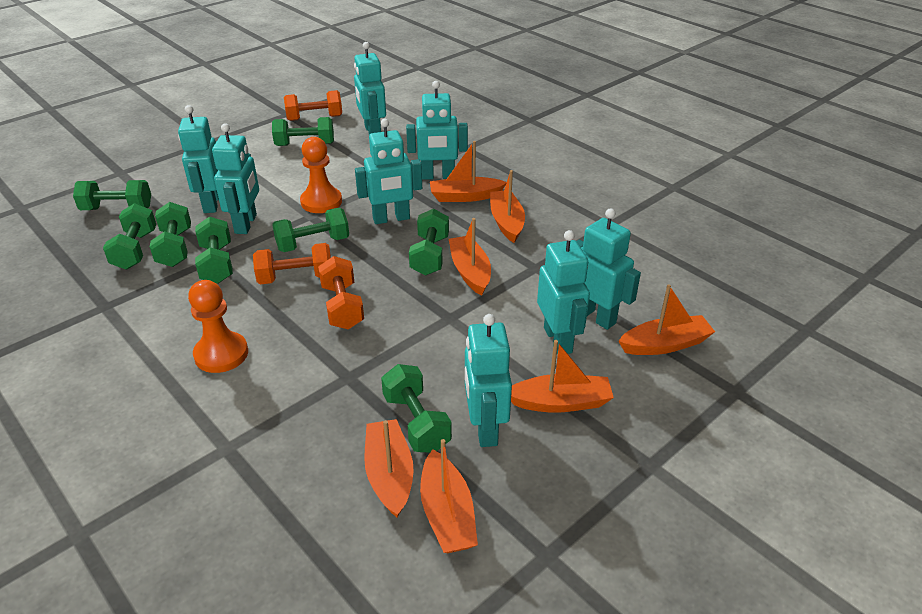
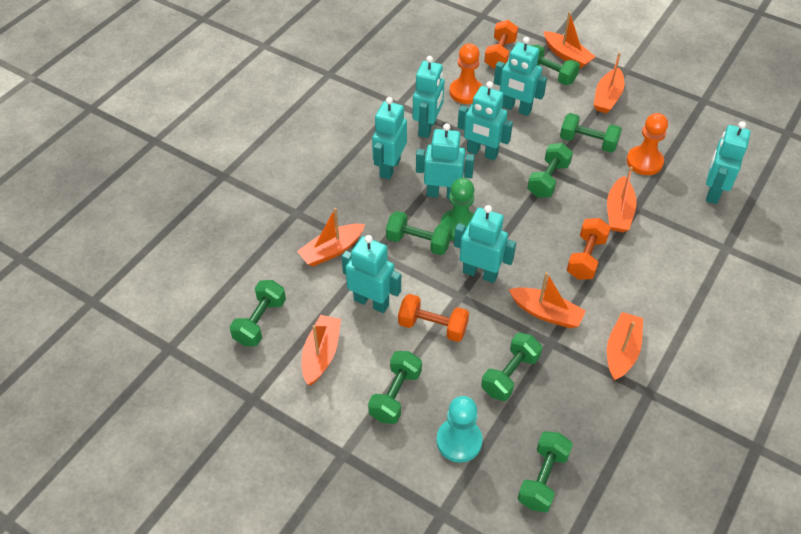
green pawn: none = 0 -> [441,178,474,241] = 1
turquoise pawn: none = 0 -> [436,396,483,463] = 1

